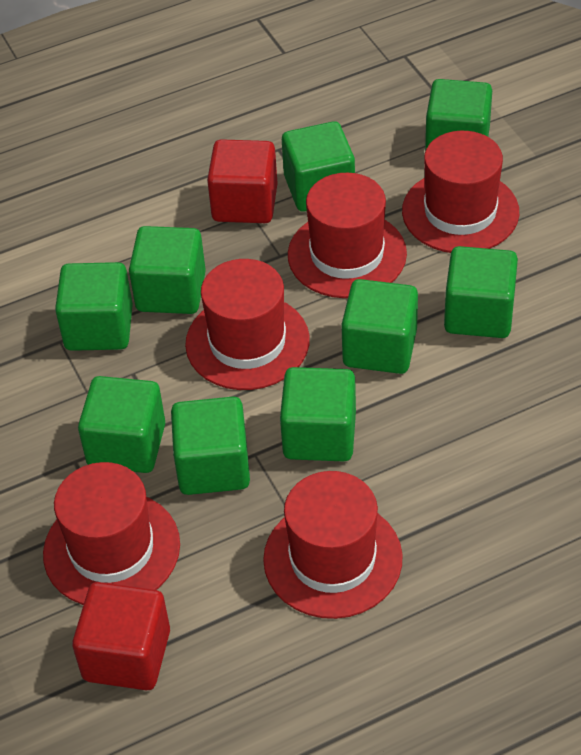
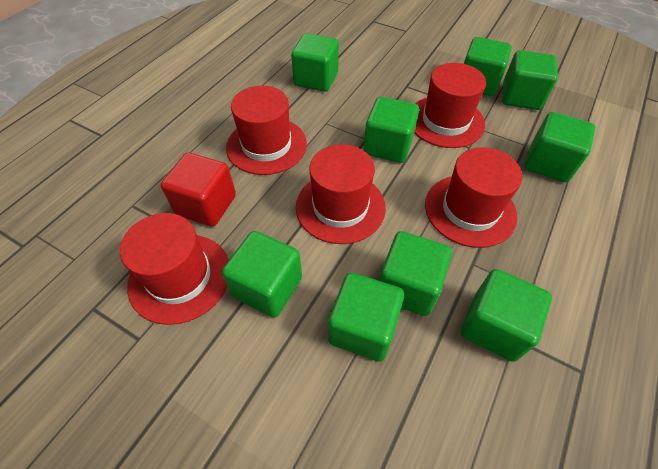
red cube: [72,582,170,690] [207,139,278,223] = 2 -> [161,152,236,227] = 1

